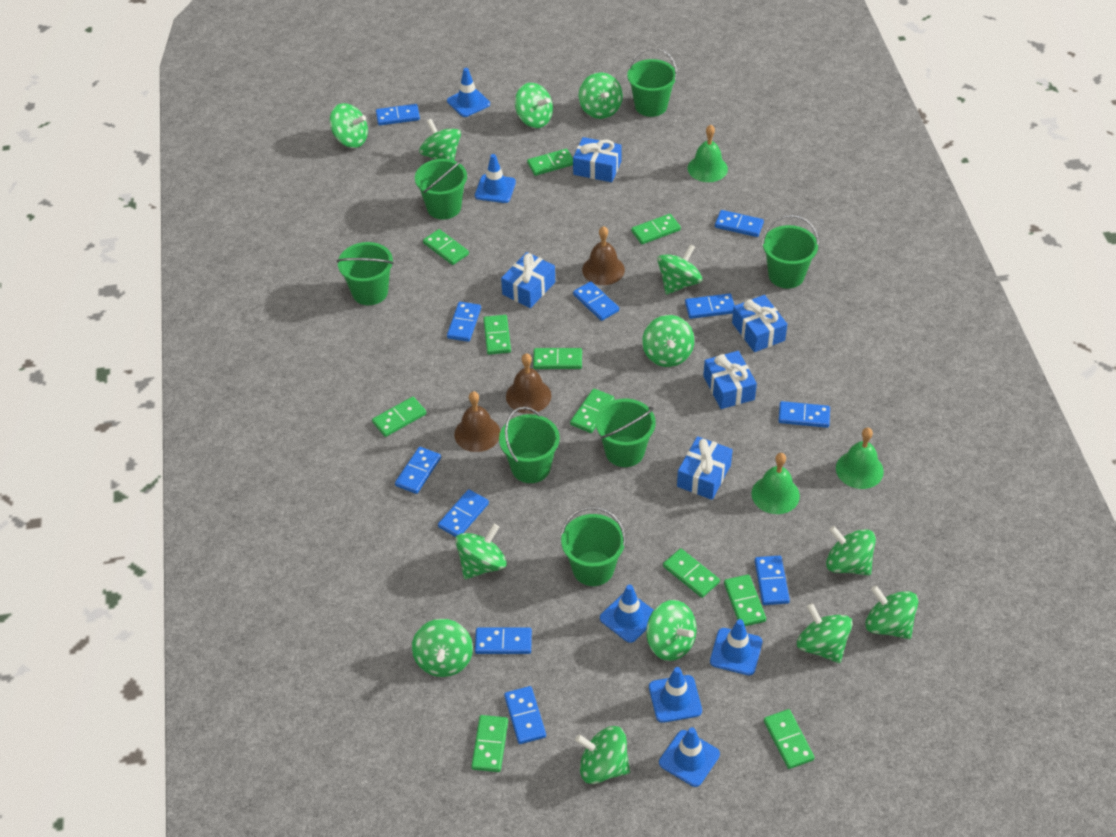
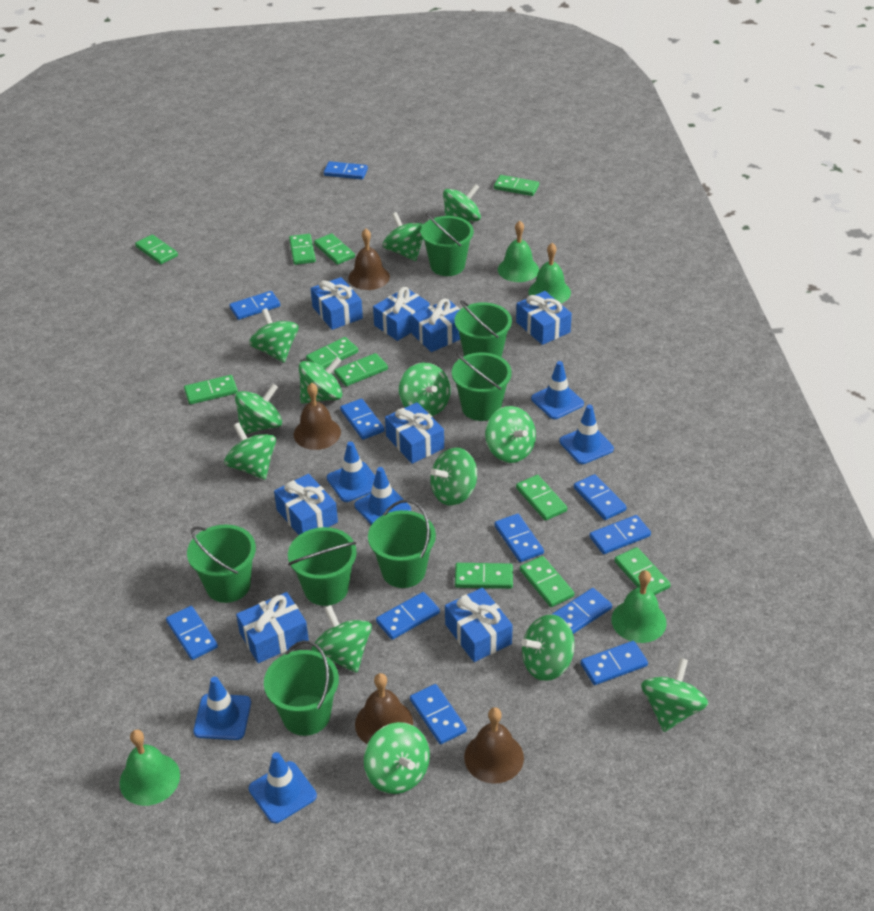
blue gift: [501,252,555,308] [573,137,622,182] [677,436,733,500] [703,351,757,409] [732,295,787,352] = 5 -> [236,592,309,663] [274,474,338,535] [311,277,363,330] [373,287,429,341] [385,402,444,464] [411,298,460,352] [445,588,513,662] [516,291,572,345] = 8
brown bell: [454,391,500,452] [506,353,551,414] [582,226,625,285] = 3 -> [294,383,341,450] [348,229,390,290] [355,673,413,744] [464,707,524,783] = 4
green bell: [688,125,728,182] [751,453,800,514] [836,428,884,489] = 3 -> [120,730,180,806] [498,221,539,282] [528,243,571,303] [611,570,667,643] = 4

